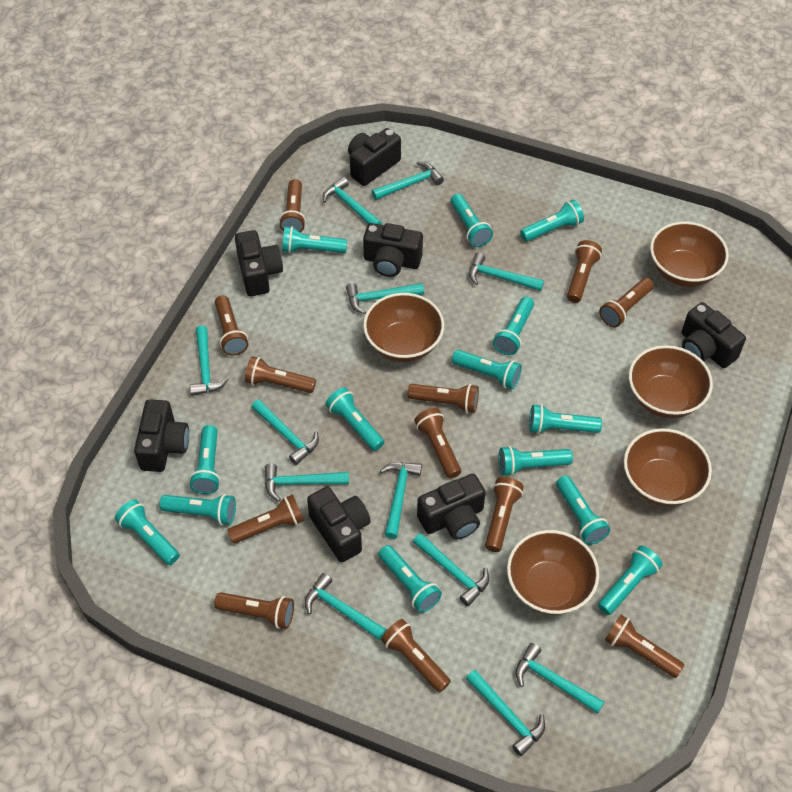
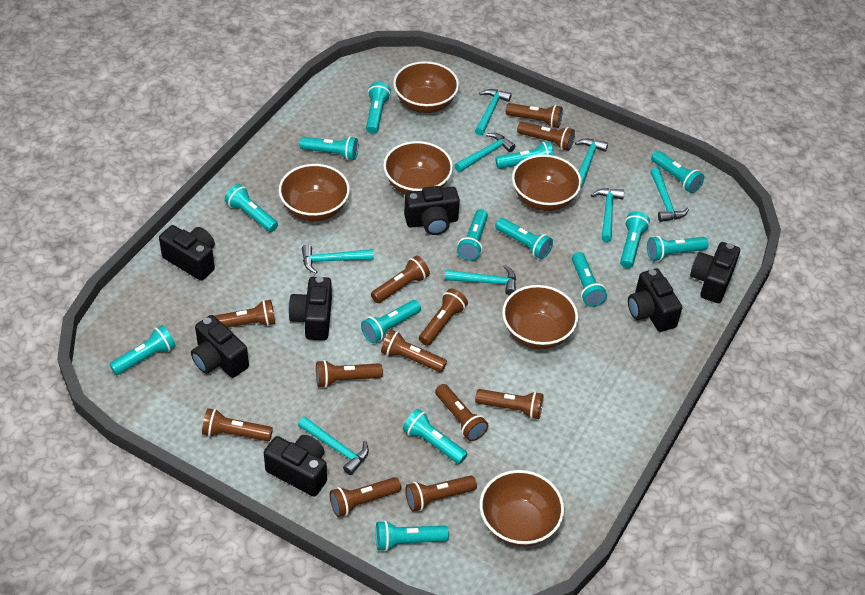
brown bowl: [363,293,444,362] [507,530,599,615] [624,428,712,507] [629,345,713,418] [650,222,729,287] = 5 -> [279,164,350,221] [383,141,453,194] [393,61,459,113] [480,470,564,547] [502,285,578,349] [512,154,582,211] = 6
turquoise hammer: [190,326,228,396] [251,399,319,465] [265,463,349,502] [305,573,387,641] [323,177,382,225] [346,283,424,314] [372,161,444,200] [380,462,422,539] [413,533,489,606] [466,670,545,756] [469,253,544,291] [515,643,604,713] = 12 -> [298,416,369,475] [302,245,374,274] [445,265,516,295] [455,133,515,172] [475,89,512,136] [575,138,608,188] [591,188,624,242] [650,167,689,222] = 8

